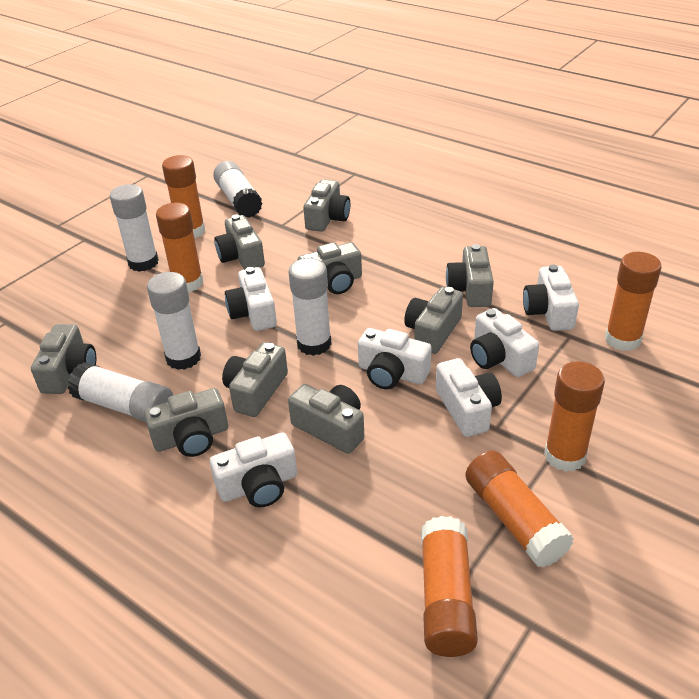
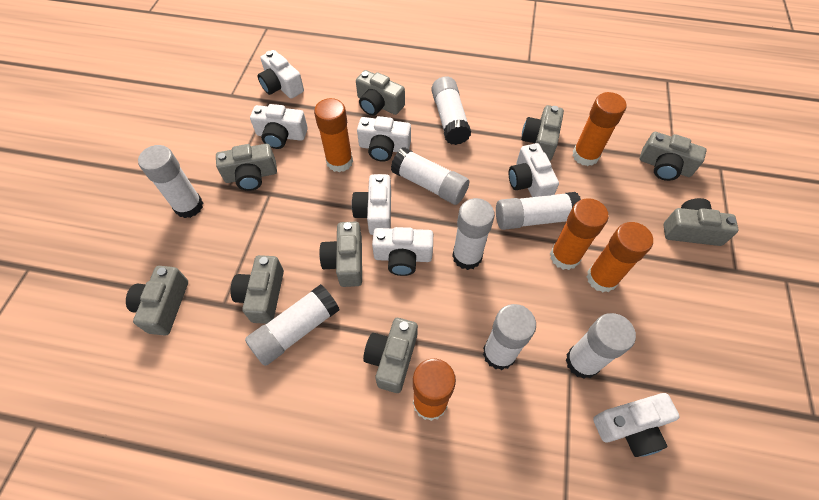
orange glue stick: [156,203,203,292] [162,155,205,238] [421,516,478,657] [465,451,574,567] [544,361,605,472] [605,252,662,351] = 6 -> [314,98,353,172] [413,359,456,421] [550,198,609,270] [572,92,627,166] [586,222,653,292] = 5
white camera: [210,432,297,508] [225,267,277,331] [358,328,432,389] [436,358,502,437] [470,308,539,377] [523,264,579,331] = 6 -> [250,104,308,149] [257,50,304,99] [352,174,391,235] [357,116,411,162] [372,227,433,276] [509,143,559,197] [593,393,680,457] = 7
white glue stick: [68,362,173,422] [110,184,159,272] [147,272,201,370] [213,161,263,218] [289,258,332,356] = 5 -> [138,145,203,218] [245,284,340,366] [391,147,469,205] [431,76,471,145] [452,198,495,270] [483,304,536,370] [496,192,581,230] [565,313,636,379] = 8

